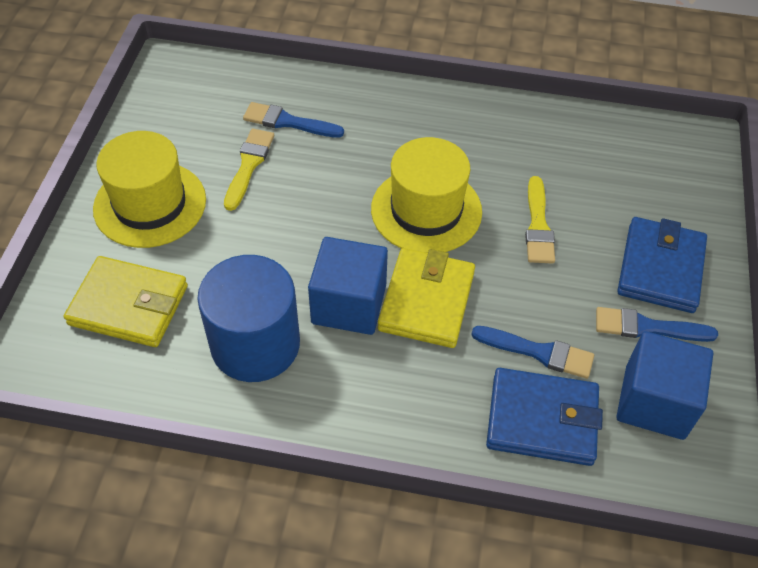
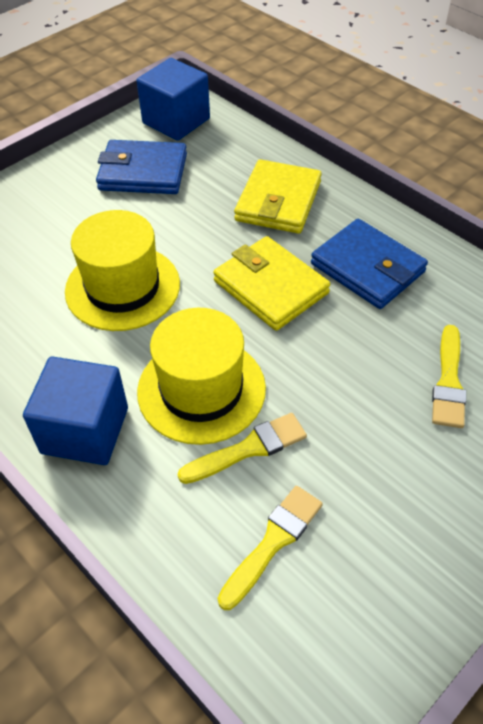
blue brush: [243,102,344,138] [471,326,594,379] [596,307,718,342] = 3 -> none = 0
blue cylinder: [197,255,300,382] = 1 -> none = 0
yellow brush: [224,129,274,211] [525,176,555,264] = 2 -> [177,413,307,484] [218,486,323,610] [432,325,466,428] = 3

